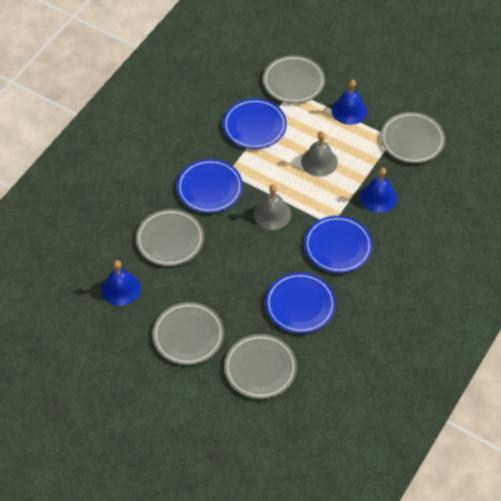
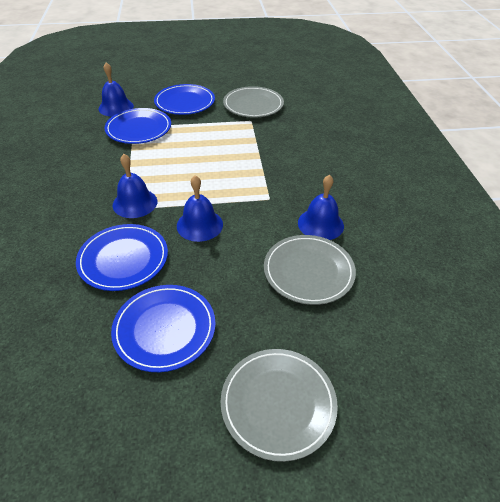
blue bell: [102,260,141,306] [332,80,367,125] [360,167,397,213] = 3 -> [99,62,134,117] [112,154,157,218] [177,175,223,242] [298,175,344,240] = 4
grey bell: [254,184,291,230] [301,131,338,177] = 2 -> none = 0
grey plate: [136,209,204,266] [152,302,224,365] [224,334,297,399] [263,55,325,103] [381,112,445,163] = 5 -> [221,349,338,462] [223,86,284,118] [264,235,356,305] = 3

